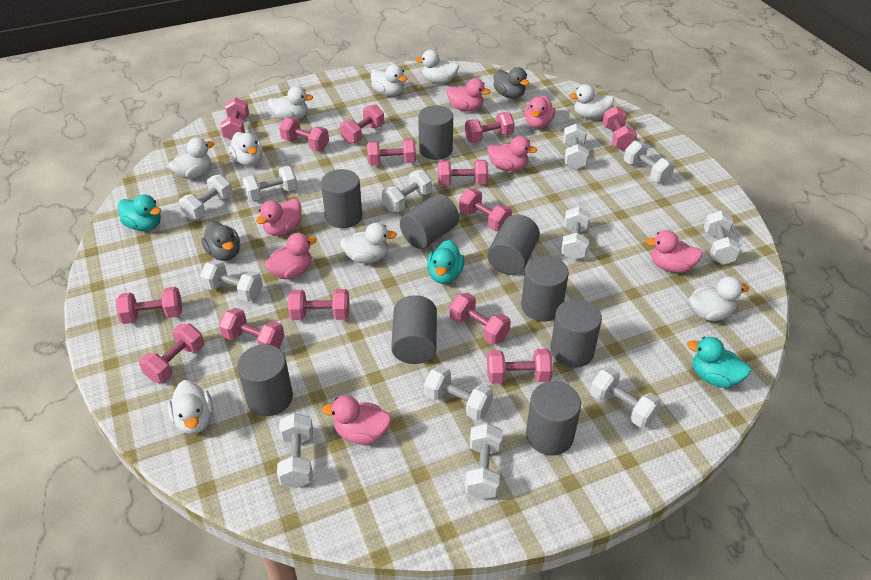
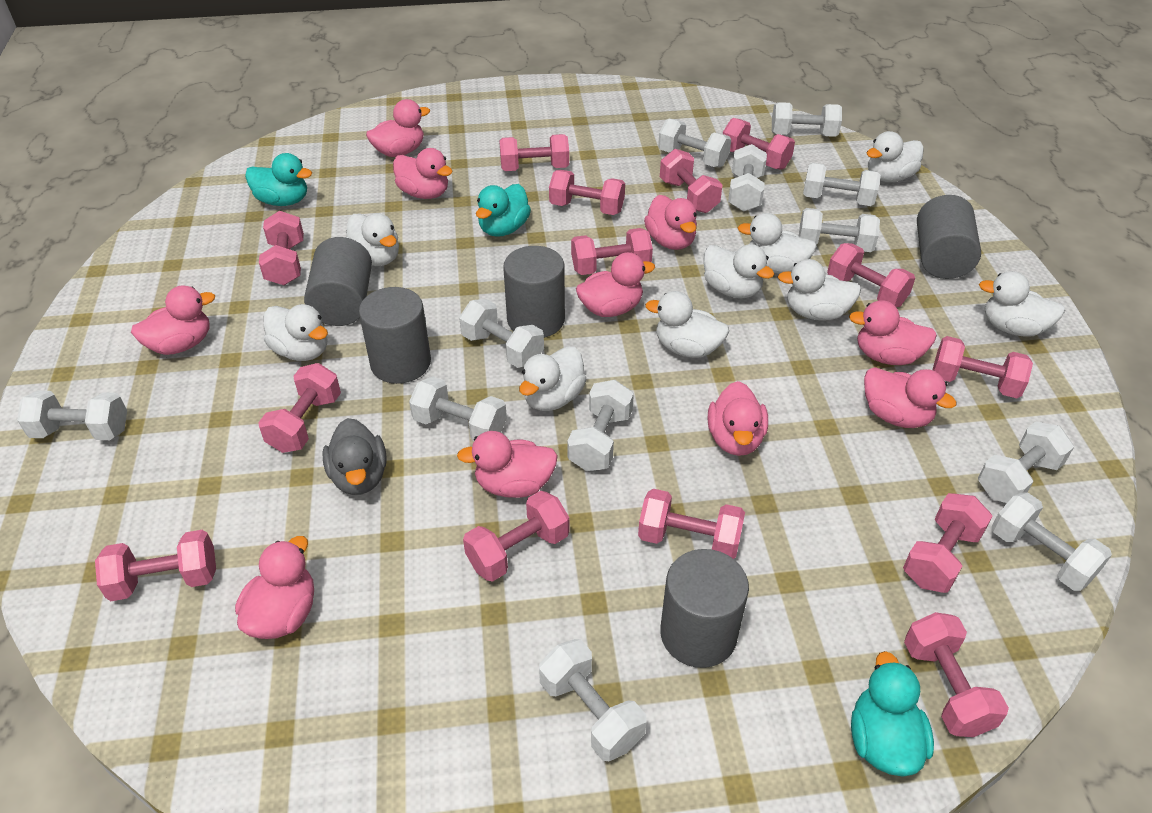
grey cylinder: [237,345,293,416] [321,169,363,228] [391,295,437,364] [400,194,459,249] [418,105,453,160] [487,215,540,275] [521,256,569,322] [526,381,581,456] [550,299,602,368] = 9 -> [304,237,372,326] [359,287,431,384] [503,246,565,338] [660,549,749,668] [917,195,981,279] = 5
grey duck: [201,221,240,261] [494,67,529,98] = 2 -> [322,418,387,495] = 1
pink duck: [256,199,302,236] [265,233,317,280] [322,395,392,445] [446,78,491,111] [487,136,537,171] [525,95,555,128] [646,230,703,273] = 7 -> [131,285,215,355] [235,536,314,639] [366,99,430,157] [393,148,453,199] [457,431,558,498] [576,252,655,317] [644,195,697,250] [708,381,768,456] [849,300,937,365] [864,367,957,428] = 10

